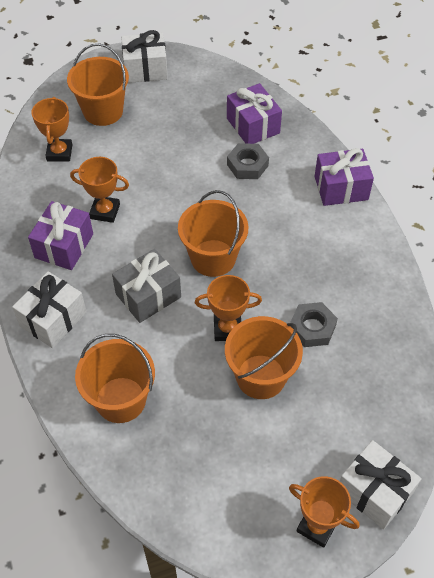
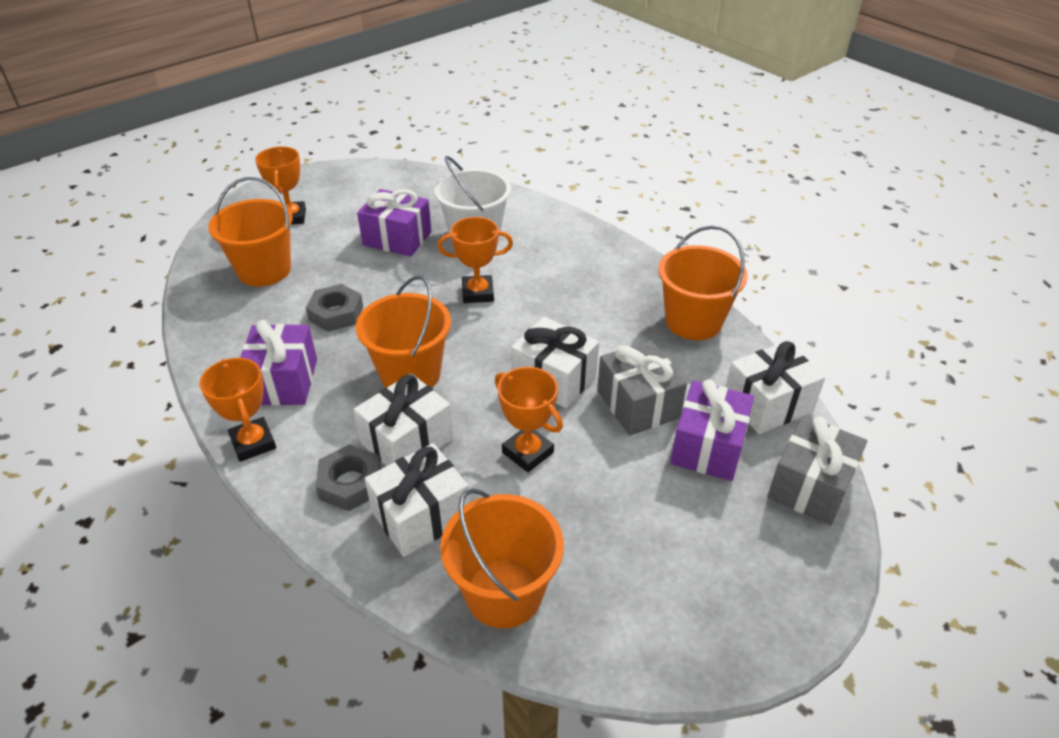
grey gift: [112,249,181,323] = 1 -> [597,341,687,435] [767,415,867,525] = 2
white bucket: none = 0 -> [434,156,511,242] = 1
white gift: [12,271,87,348] [121,30,168,83] [340,440,422,530] = 3 -> [353,373,454,466] [364,443,470,557] [511,317,599,408] [725,341,825,434] = 4

